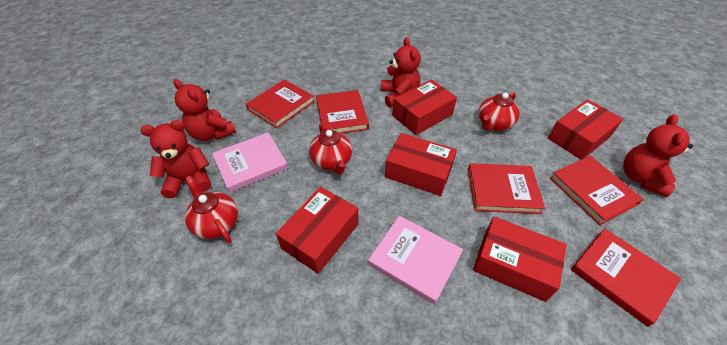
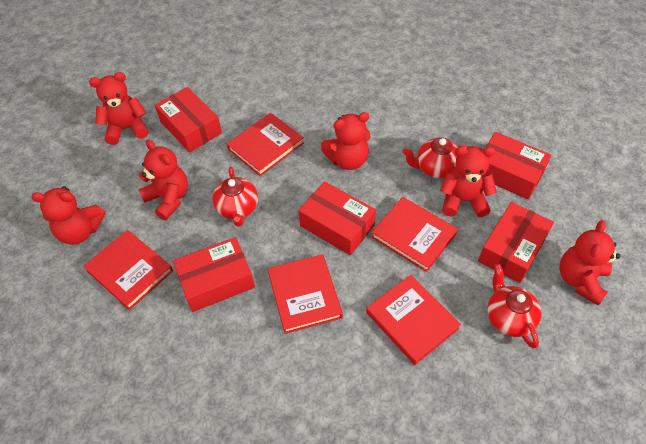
pink book: [212,132,288,193] [368,216,463,304] = 2 -> none = 0
red teddy bear: [141,120,211,198] [173,79,236,141] [381,37,421,107] [623,114,693,197] = 4 -> [31,186,106,245] [89,72,148,145] [139,140,188,220] [321,112,370,170] [440,146,497,217] [559,220,621,306] = 6

